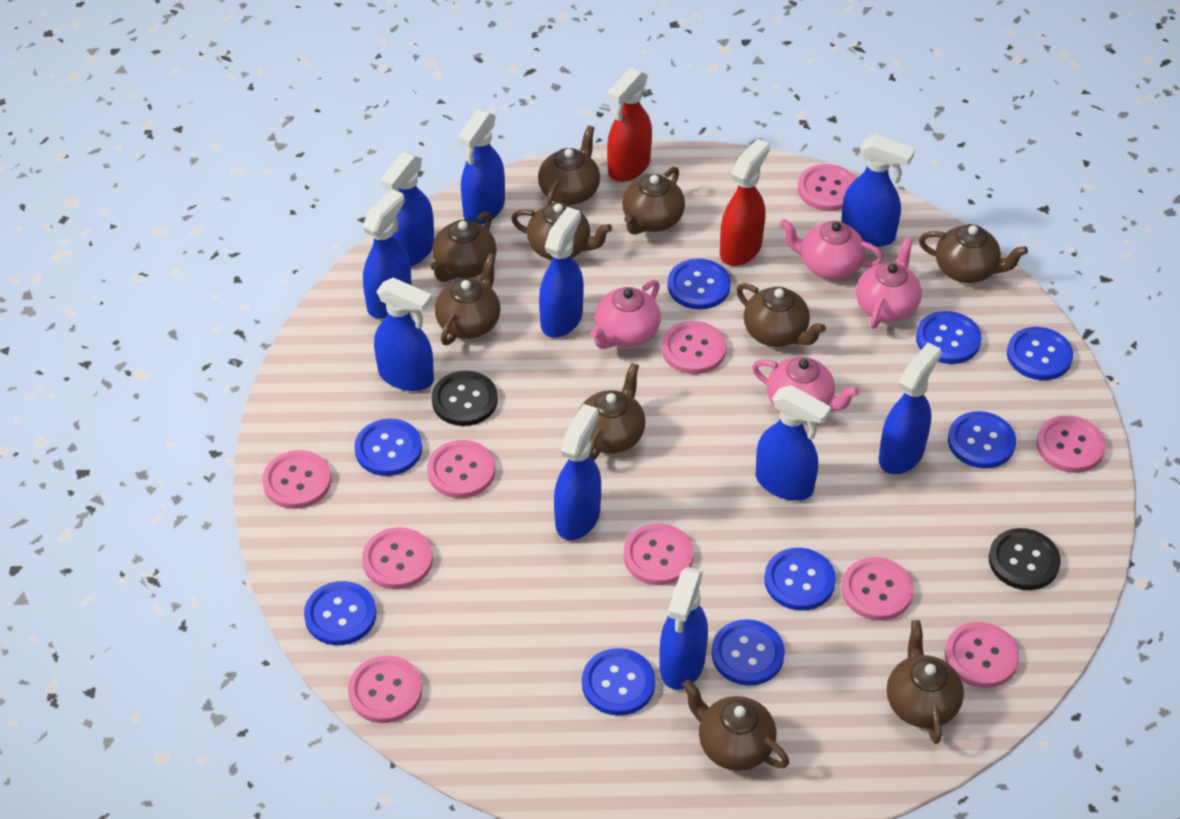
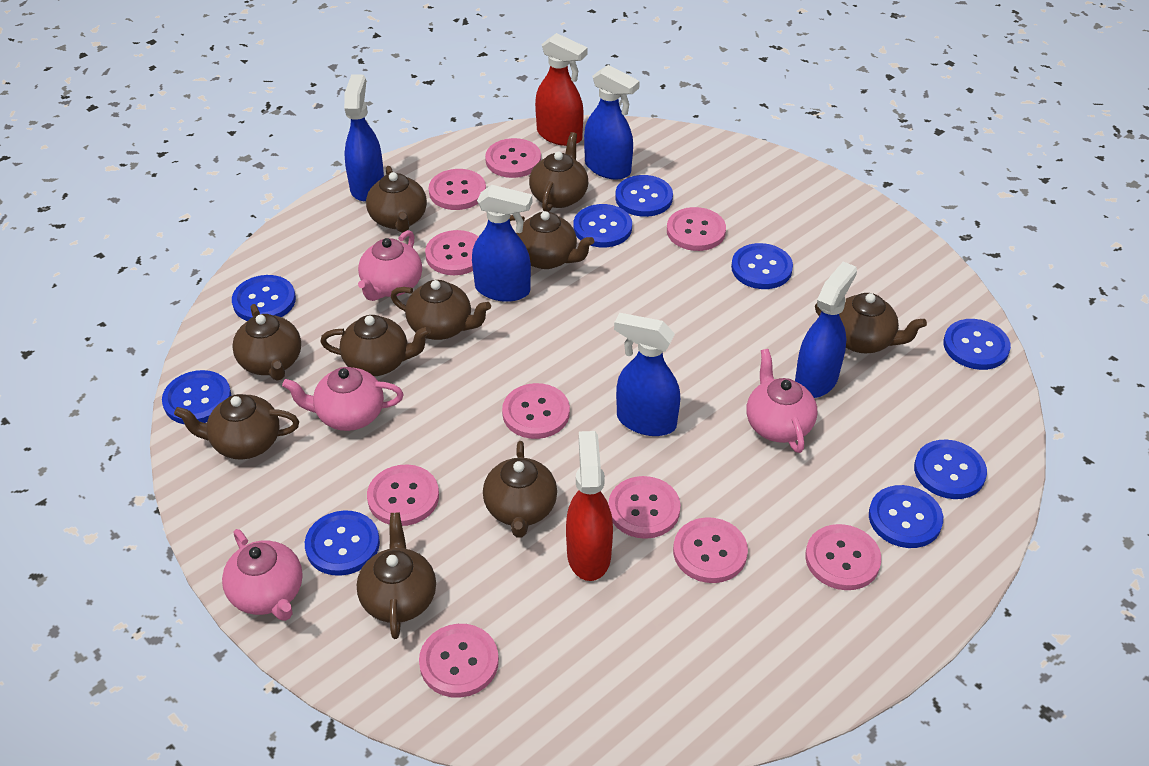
black button: [432,371,498,426] [989,528,1061,590] = 2 -> none = 0
blue spray bottle: [363,189,412,318] [374,278,434,391] [380,152,434,266] [458,110,505,225] [539,207,584,338] [554,404,601,540] [659,567,708,690] [756,385,831,501] [841,134,915,247] [879,342,941,474] = 10 -> [344,74,384,201] [472,185,532,302] [584,65,640,179] [614,313,680,436] [795,262,857,398] = 5

